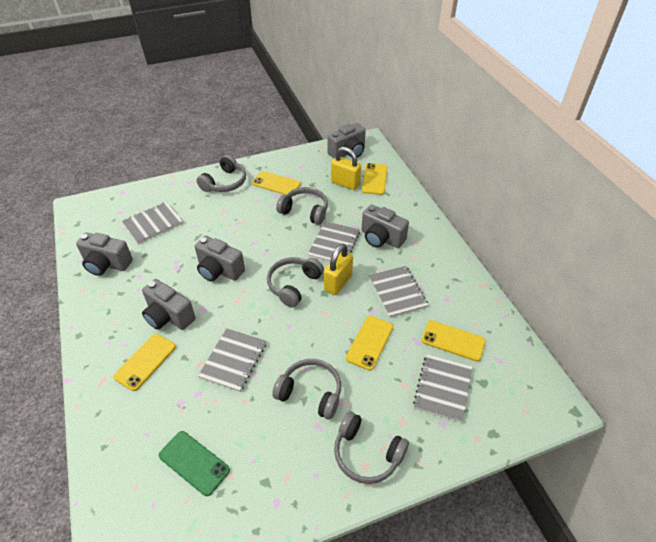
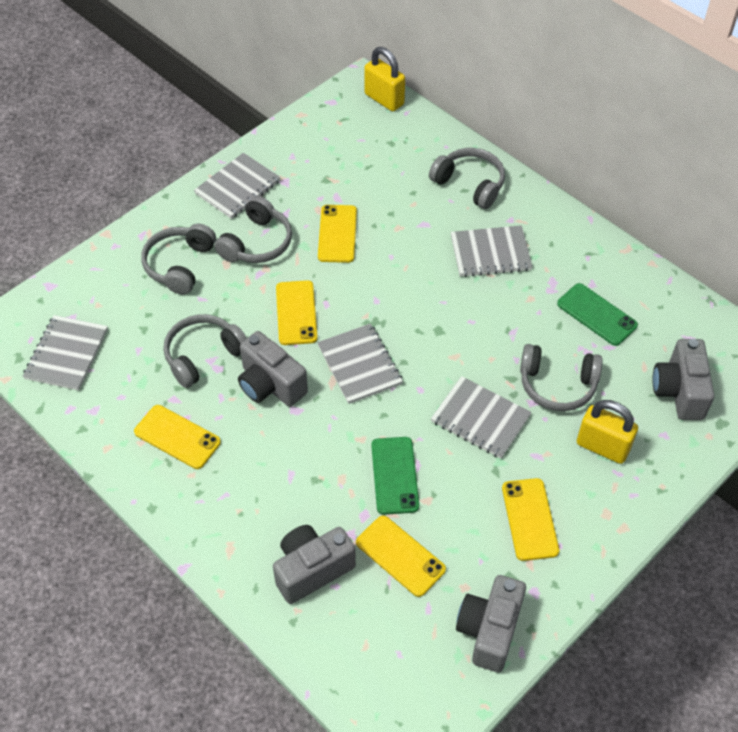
green phone: [159,431,230,496] = 1 -> [371,437,419,515] [557,283,638,346] = 2
grey camera: [76,232,133,276] [142,279,196,330] [195,236,245,281] [327,123,366,159] [362,204,409,248] = 5 -> [238,331,308,407] [273,525,356,604] [456,575,526,673] [653,339,714,420] = 4

